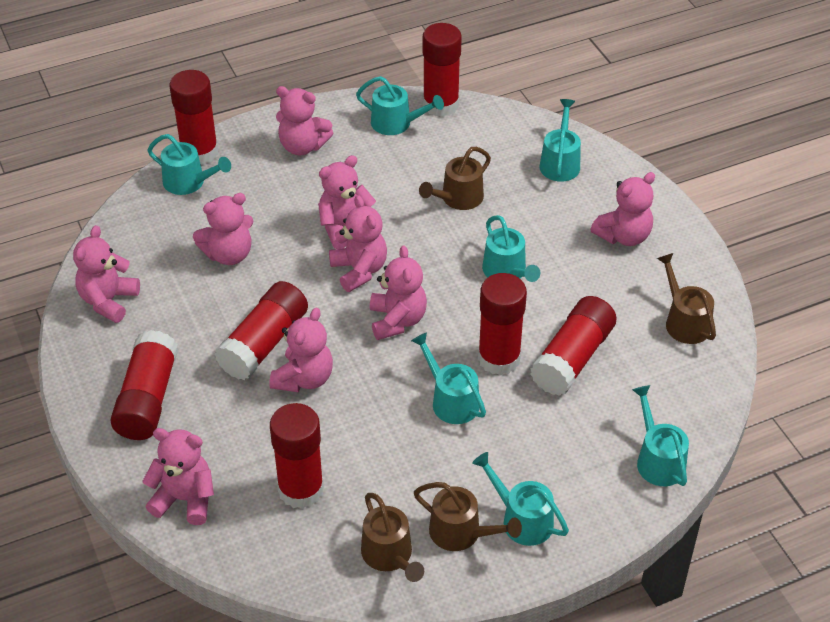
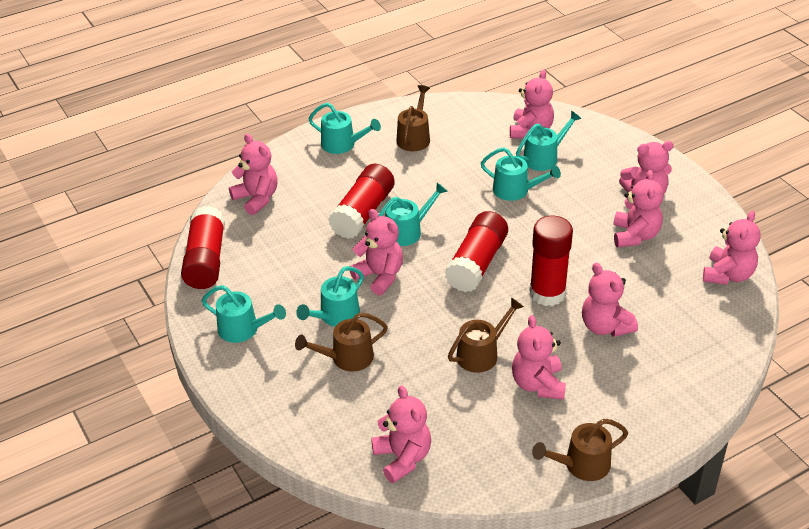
red glue stick: [110,330,178,440] [170,70,218,165] [214,281,308,380] [270,403,324,509] [423,23,462,117] [478,273,527,375] [530,296,617,396] = 7 -> [181,206,225,289] [328,164,394,239] [445,211,508,292] [530,215,573,306] = 4
turquoise watering can: [147,134,231,195] [356,76,444,135] [411,332,486,424] [472,452,569,546] [482,215,540,282] [540,99,581,182] [632,385,689,486] = 7 -> [202,285,286,343] [296,266,364,327] [308,103,381,154] [379,183,448,246] [481,148,561,201] [516,111,582,171] = 6

